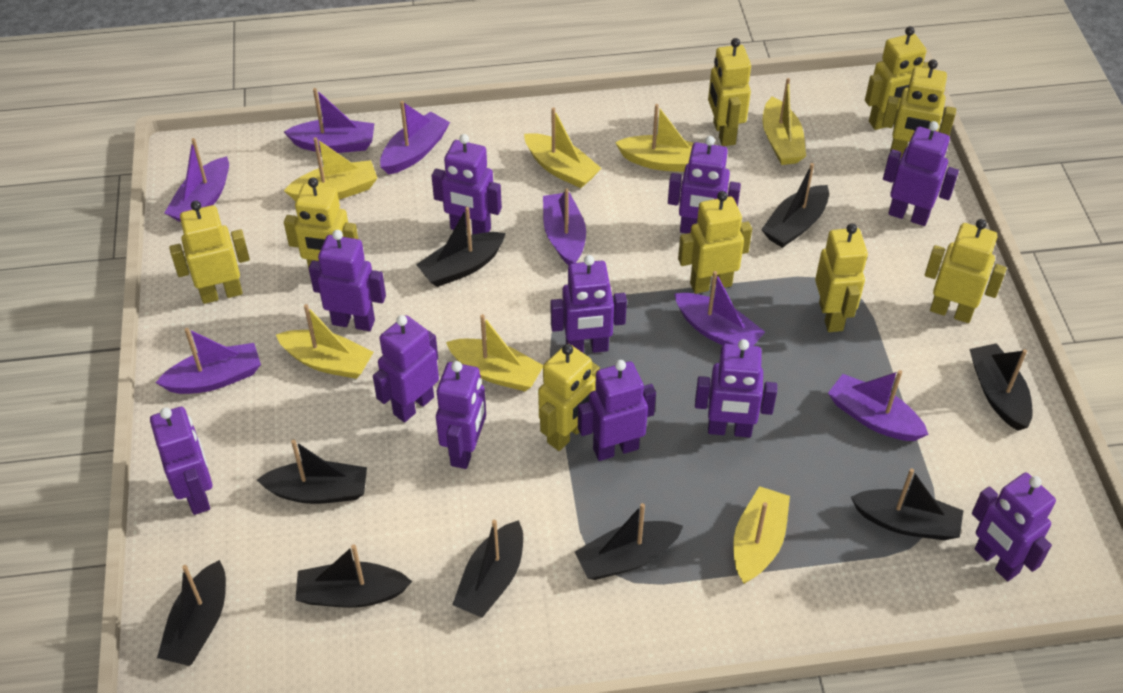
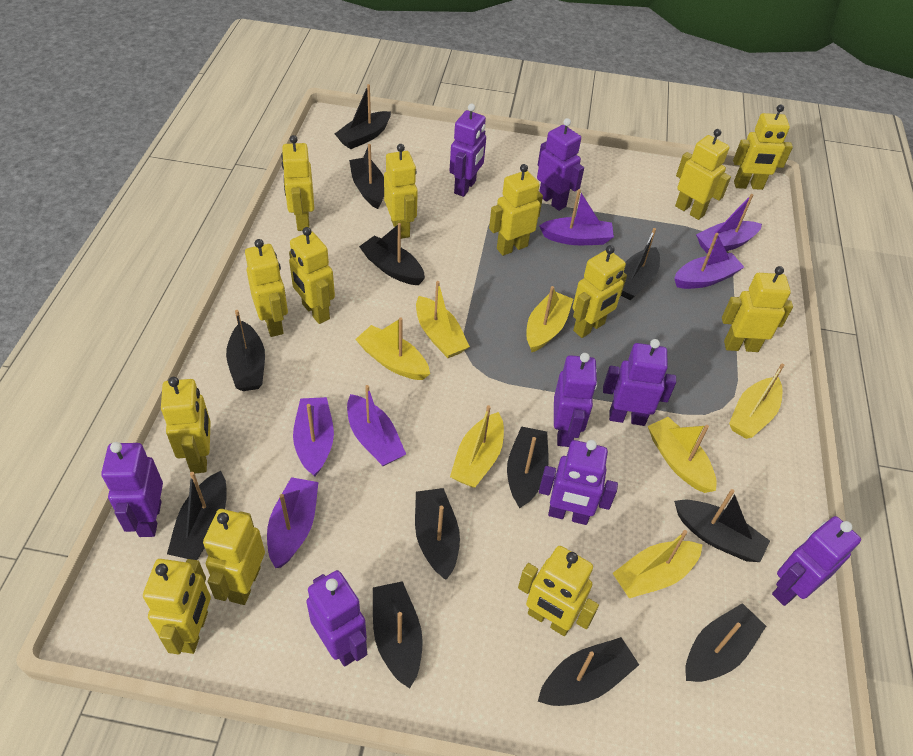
black boat: [157,560,226,666] [257,440,367,504] [295,544,412,608] [416,207,506,287] [452,520,523,618] [575,503,683,580] [761,163,829,248] [851,468,963,540] [969,343,1033,431] = 9 -> [167,471,227,560] [226,310,265,391] [335,84,391,149] [349,144,384,209] [359,223,425,285] [373,581,423,689] [415,488,460,580] [507,426,549,508] [538,637,639,706] [621,228,660,300] [674,489,770,562] [685,603,766,682] = 12
purple boat: [156,328,261,394] [164,138,229,222] [284,88,375,153] [380,101,450,175] [543,189,586,266] [674,271,765,346] [828,370,929,441] = 7 -> [267,477,318,568] [293,397,334,477] [347,385,406,466] [539,189,614,245] [674,233,744,289] [696,194,762,253] = 6
purple robot: [150,407,212,515] [309,230,386,331] [373,315,439,422] [432,134,502,234] [436,361,486,469] [551,255,627,353] [578,360,656,461] [668,136,741,234] [695,339,777,438] [883,121,959,226] [972,473,1056,581] = 11 -> [101,442,163,537] [306,570,367,667] [449,103,486,197] [537,118,584,211] [539,440,618,525] [554,353,597,447] [603,339,676,426] [772,516,861,606] = 8
yellow robot: [169,201,250,304] [284,177,358,269] [538,344,600,451] [678,191,752,294] [708,38,751,146] [815,223,868,332] [865,26,930,130] [882,59,956,157] [925,219,1007,323] = 9 -> [143,559,211,655] [161,377,211,474] [203,509,265,605] [245,239,288,337] [281,135,314,231] [289,227,335,324] [384,144,418,239] [489,164,543,256] [518,546,599,636] [572,245,627,338] [675,129,731,220] [722,266,793,352] [733,104,793,190] = 13

